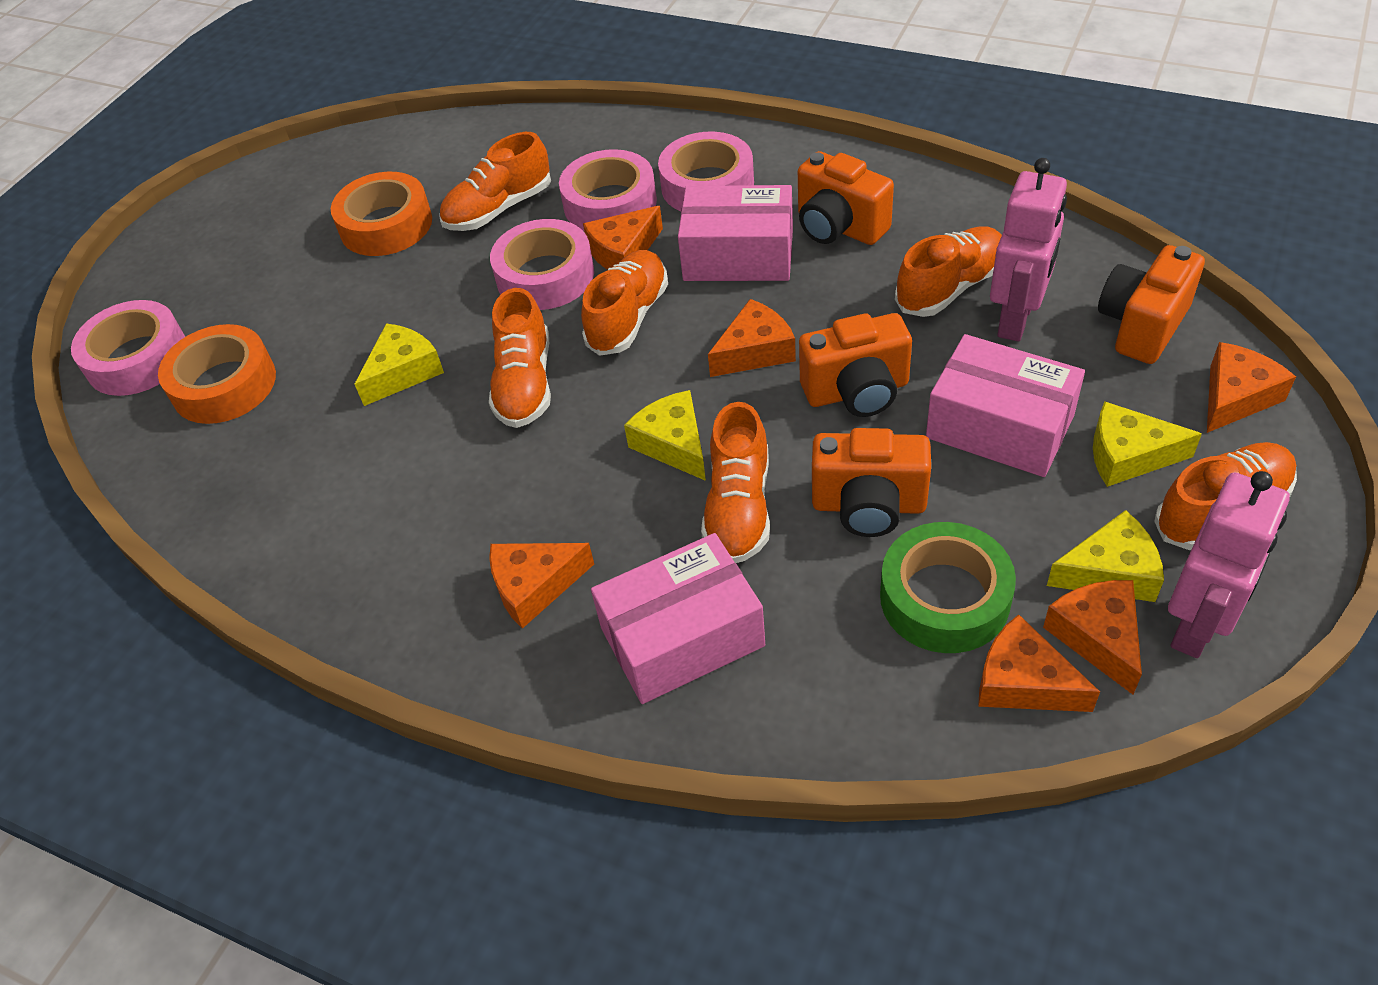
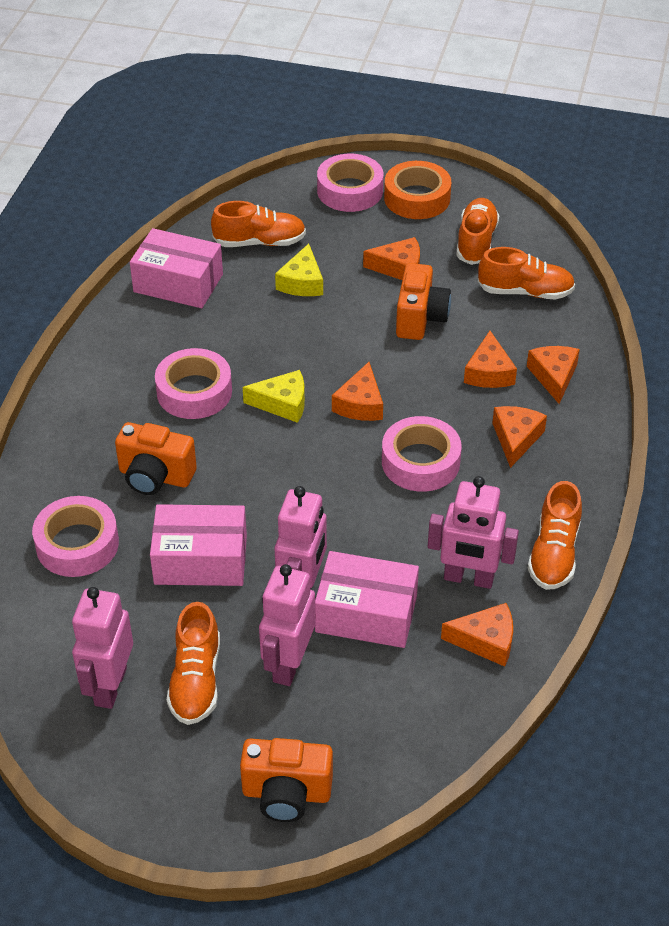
green tape: [880,522,1016,653] = 1 -> none = 0
orange camera: [798,151,894,245] [799,313,912,417] [812,428,931,537] [1098,245,1205,364] = 4 -> [115,422,197,495] [240,738,333,822] [396,263,451,340] = 3
orange shoe: [439,132,551,231] [489,288,551,428] [581,250,668,356] [701,402,770,563] [895,226,1002,317] [1154,442,1297,550] = 6 -> [167,602,220,725] [211,201,306,247] [456,198,500,265] [478,247,575,300] [528,481,582,590] = 5
orange tape: [158,324,276,424] [331,172,432,256] = 2 -> [384,161,451,219] = 1
pink robot: [990,158,1067,341] [1168,471,1290,658] = 2 -> [72,587,133,709] [259,564,316,686] [275,486,327,588] [428,476,519,589] = 4
yellow cheese: [355,323,444,406] [624,390,706,481] [1047,510,1164,602] [1093,401,1202,487] = 4 -> [243,370,305,423] [275,244,323,296] = 2

